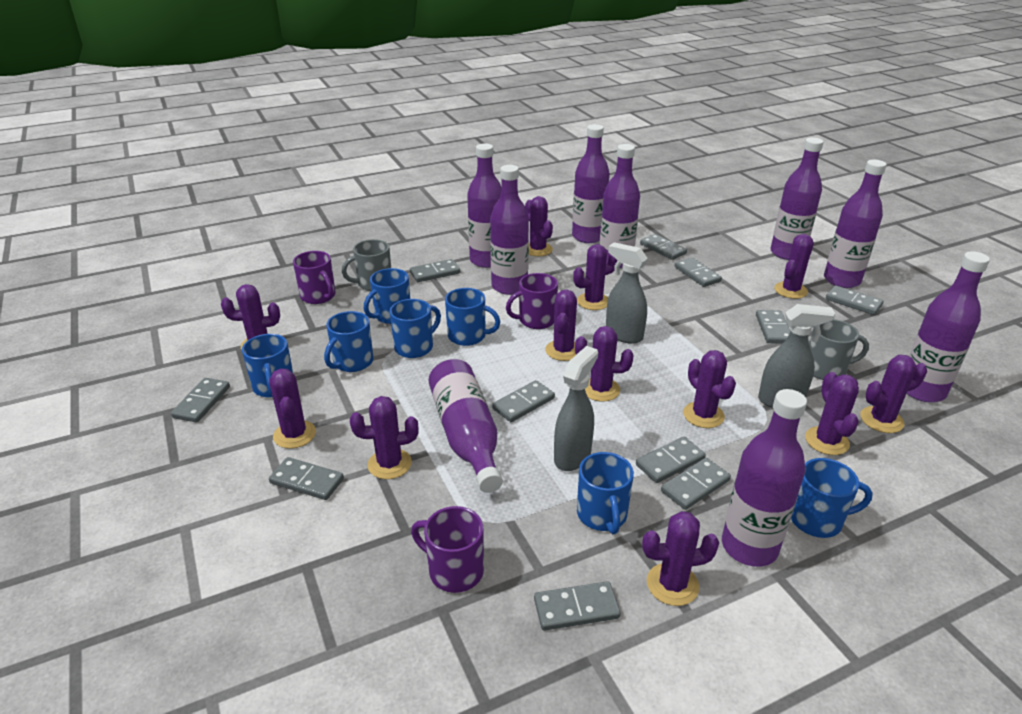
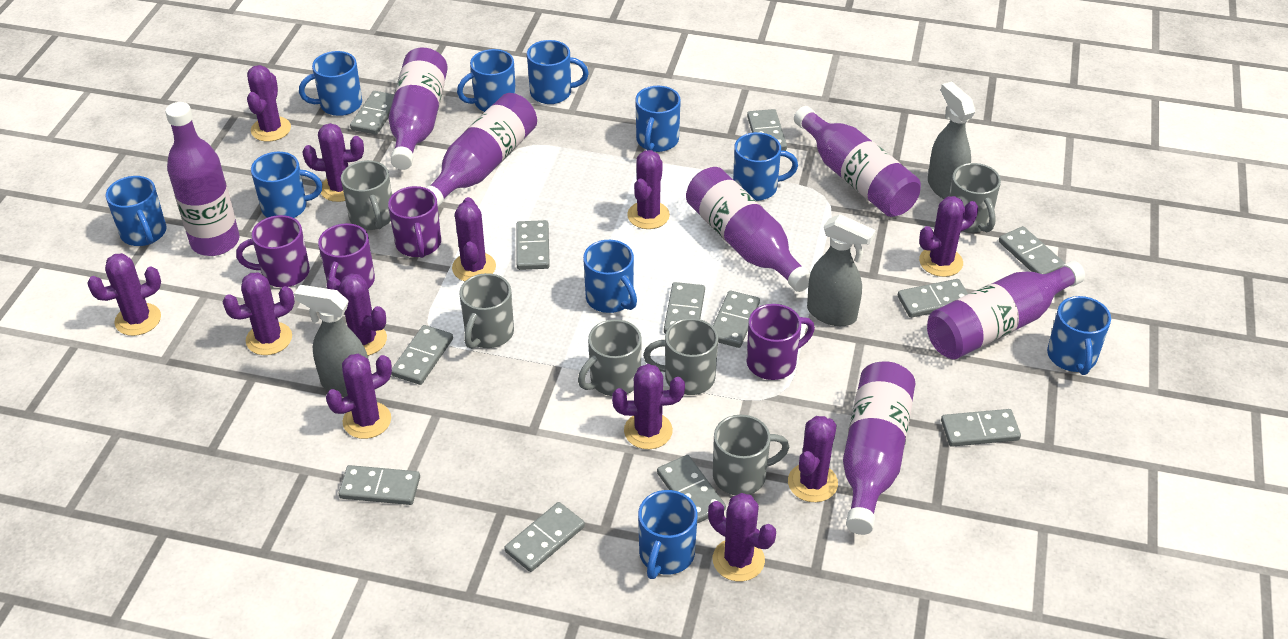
blue mug: [242,334,293,397] [324,311,373,372] [364,268,410,324] [390,299,441,358] [445,288,500,346] [577,452,634,534] [791,458,873,538] = 7 -> [105,176,166,246] [251,152,322,218] [299,51,362,116] [457,49,516,112] [527,40,589,104] [583,240,637,313] [635,86,681,152] [638,490,697,579] [733,132,798,201] [1047,296,1111,375] = 10
grey domino: [171,378,230,423] [269,457,344,500] [410,259,460,282] [492,380,555,422] [534,581,621,631] [636,437,706,483] [640,234,687,260] [661,458,731,510] [675,258,722,287] [756,310,790,344] [826,285,883,315] = 11 -> [339,465,420,505] [350,91,394,135] [391,325,453,385] [504,502,585,572] [516,220,550,270] [657,455,726,523] [664,282,705,334] [713,290,760,348] [747,109,787,151] [898,279,968,318] [941,409,1021,447] [999,226,1065,274] = 12
grey mug: [342,239,391,291] [809,319,869,380] = 2 -> [341,160,392,230] [459,273,514,349] [578,319,642,396] [643,318,718,395] [713,415,789,496] [949,163,1001,233] = 6
purple bottle: [429,359,503,493] [467,143,501,268] [490,165,529,295] [572,124,610,243] [600,144,640,268] [722,389,807,567] [770,138,824,260] [824,160,886,288] [907,251,990,402] = 9 -> [165,102,240,256] [389,48,448,170] [426,93,537,207] [686,167,811,292] [794,106,921,217] [843,361,916,535] [927,261,1085,359] = 7
purple mug: [293,251,336,304] [411,506,484,593] [506,273,558,329] = 3 -> [236,215,310,287] [318,223,375,289] [388,186,441,258] [747,304,815,380] = 4

